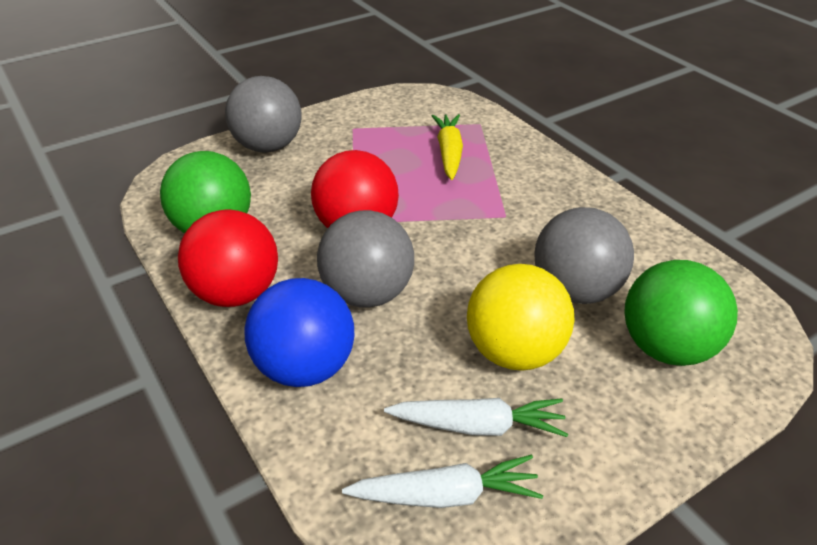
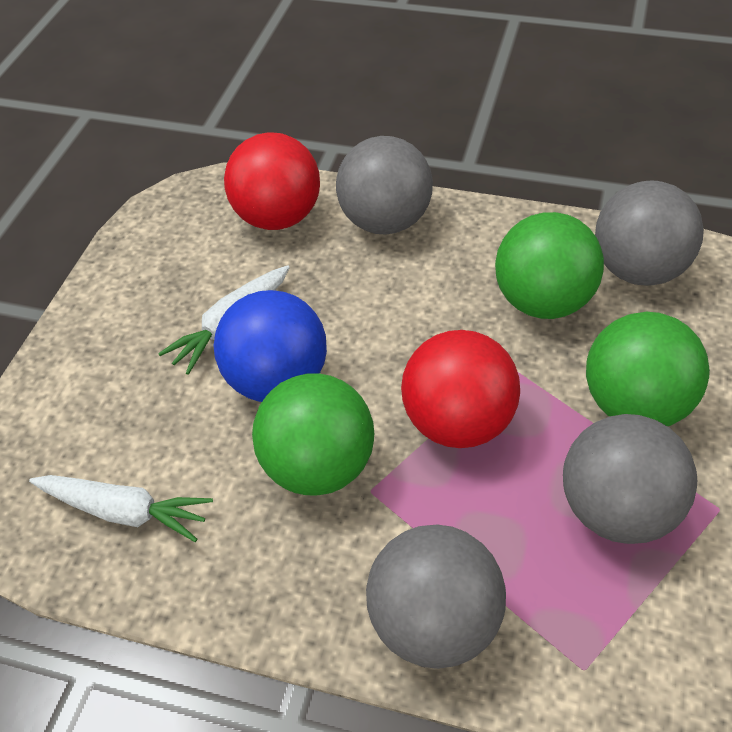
green ball: [160,151,251,233] [624,260,738,366] = 2 -> [252,373,374,495] [495,212,604,319] [586,312,710,426] = 3
grey ball: [225,76,301,153] [317,210,414,308] [534,207,634,304] = 3 -> [336,136,433,235] [366,525,506,669] [563,414,697,544] [595,181,704,286] = 4
yellow ball: [467,264,575,371] = 1 -> none = 0
yellow carrot: [431,114,463,180] = 1 -> none = 0

